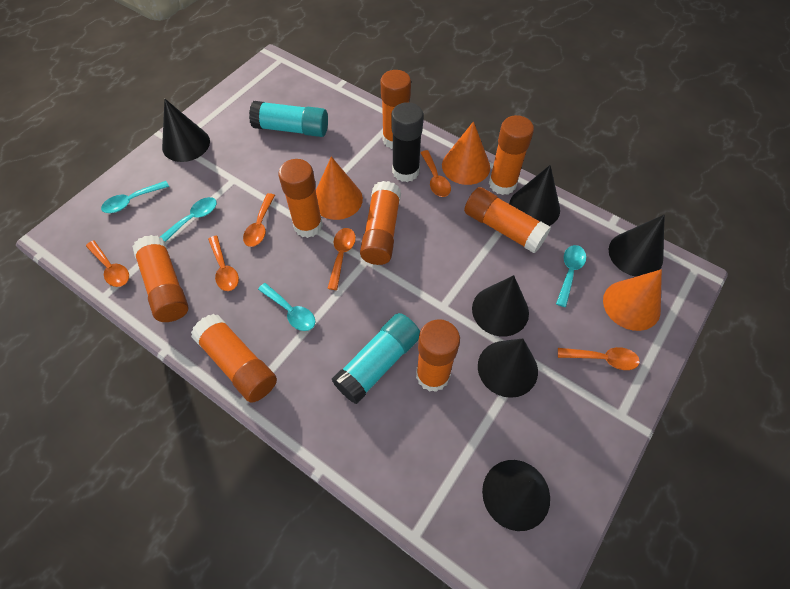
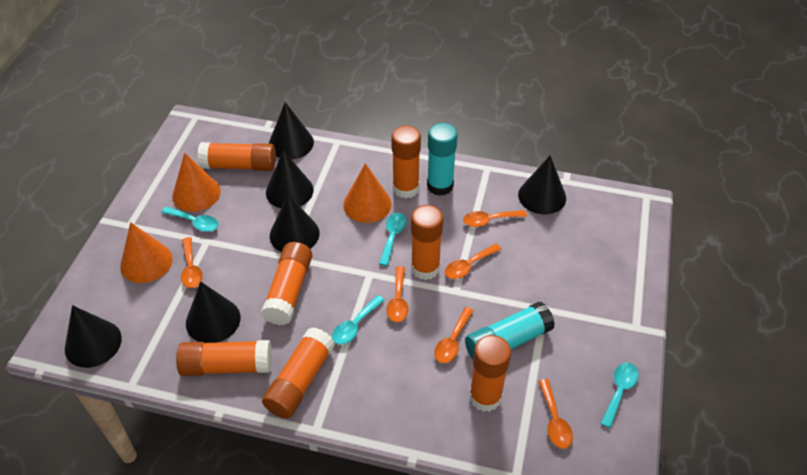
black glue stick: [391,102,423,182] = 1 -> none = 0
orange glue stick: [132,235,189,322] [191,314,277,403] [278,159,323,238] [360,181,401,265] [381,70,411,149] [416,319,460,392] [464,187,551,253] [489,115,534,195] = 8 -> [176,340,272,376] [197,142,276,171] [261,242,312,325] [262,327,335,419] [391,125,421,199] [411,205,443,280] [469,335,511,412] = 7

